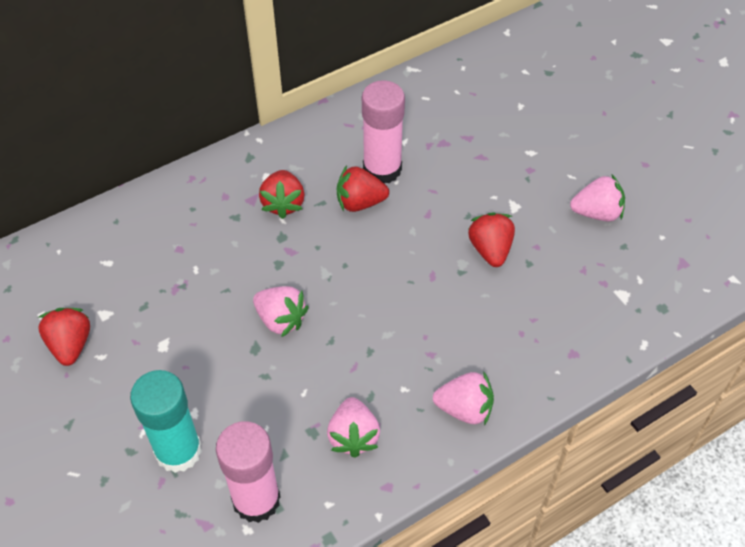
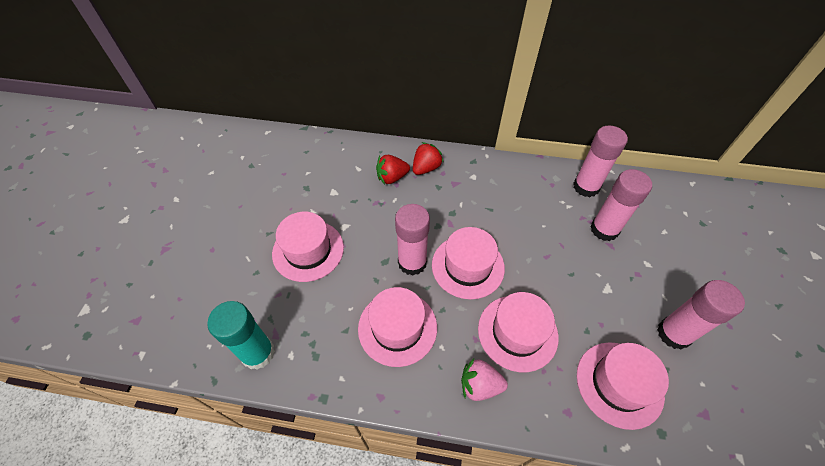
pink glue stick: [216,421,281,523] [362,80,405,183] = 2 -> [395,204,430,276] [573,126,628,197] [590,169,652,241] [657,280,745,349] = 4
pink hat: none = 0 -> [272,212,344,282] [358,287,437,367] [432,227,505,299] [478,292,559,372] [577,342,669,430] = 5
pink strawberry: [253,286,309,337] [327,397,380,458] [433,372,494,426] [570,175,625,221] = 4 -> [461,359,508,401] = 1
red strawberry: [38,308,90,366] [259,170,304,219] [337,165,389,212] [468,212,515,267] = 4 -> [376,155,410,184] [413,142,443,175] = 2

